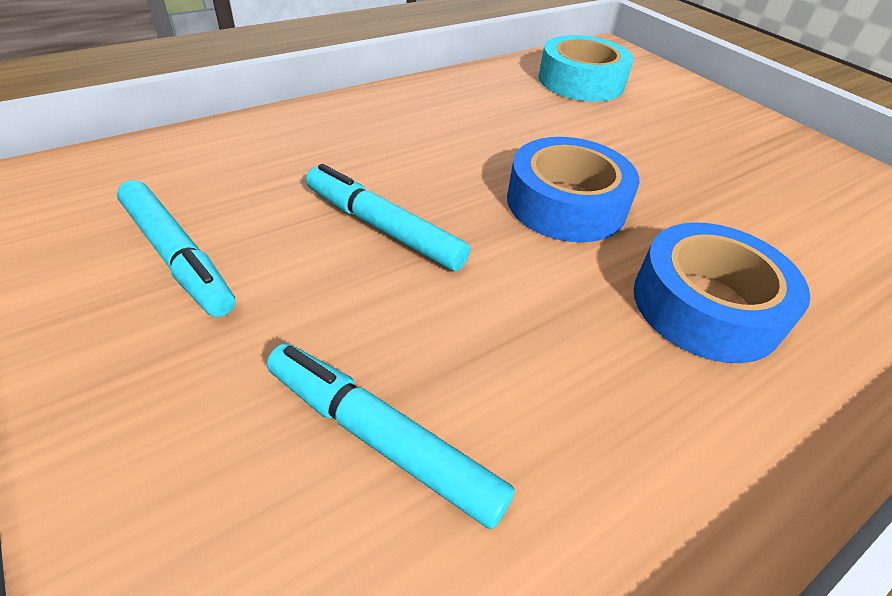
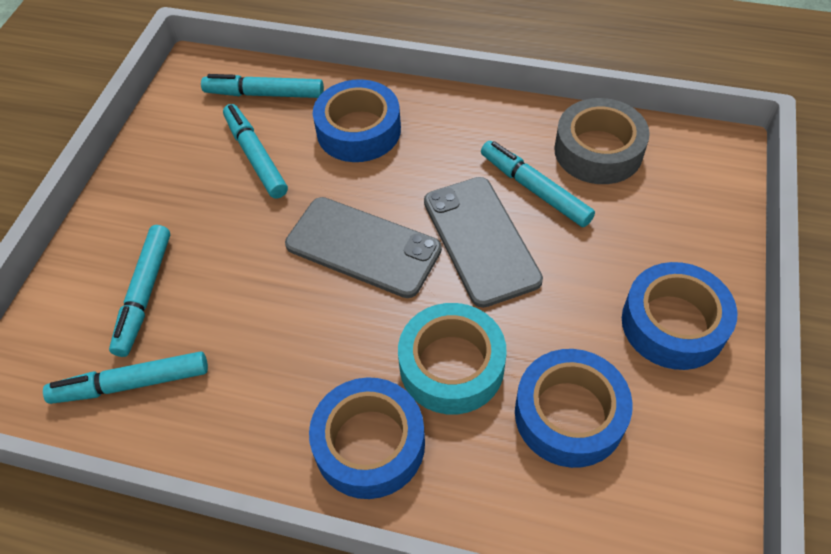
blue tape: [507,137,640,242] [633,222,810,363] = 2 -> [309,377,425,499] [313,79,401,162] [515,349,633,468] [622,262,738,370] = 4
grey phone: none = 0 -> [285,197,442,298] [424,177,543,308] = 2
grey tape: none = 0 -> [554,98,650,184] = 1
turquoise marker: [117,180,235,317] [267,343,515,529] [306,164,470,271] = 3 -> [43,351,208,404] [109,225,170,357] [201,74,324,98] [223,104,288,198] [481,141,595,227] = 5

